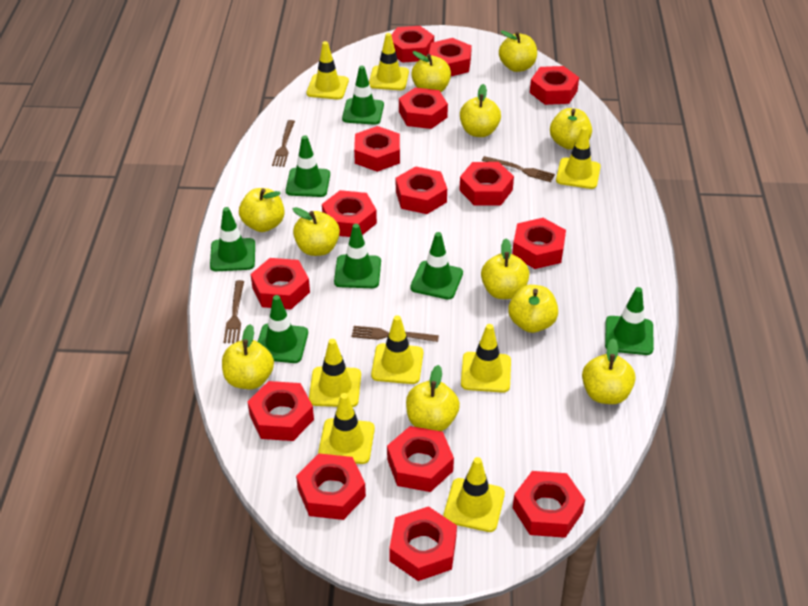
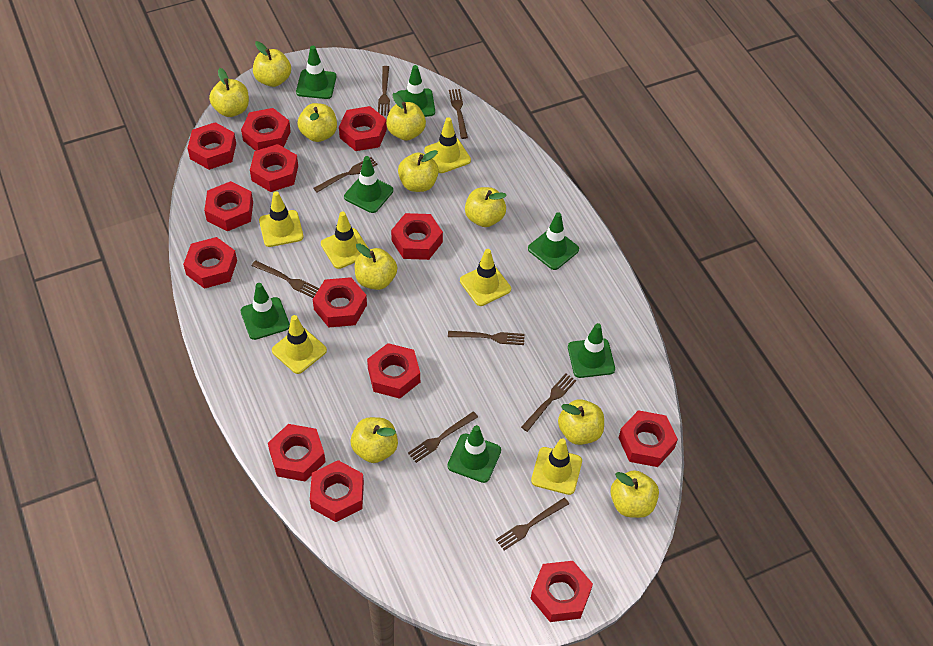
brown fork: [223,280,244,343] [272,120,295,167] [352,326,439,342] [482,156,555,182] = 4 -> [251,260,319,298] [314,157,378,192] [378,66,390,115] [408,412,478,463] [448,331,525,345] [449,89,468,139] [496,498,569,550] [521,373,576,432] = 8
red nut: [248,381,314,441] [251,258,310,309] [296,453,366,520] [322,190,377,237] [354,126,400,172] [387,426,454,492] [389,506,457,581] [391,26,434,63] [396,166,447,214] [399,87,448,129] [429,38,472,76] [459,162,514,206] [512,218,566,269] [513,471,585,538] [530,66,579,105] = 15 -> [183,237,237,289] [188,122,236,170] [204,181,253,231] [241,108,291,151] [250,144,298,192] [268,424,326,481] [310,460,364,522] [313,277,367,327] [339,106,387,151] [367,343,420,399] [391,213,443,260] [530,561,593,622] [619,410,678,467] = 13
yellow apple: [222,324,274,389] [239,188,285,232] [293,207,340,256] [406,365,460,431] [411,51,451,92] [460,84,501,137] [481,238,529,299] [499,31,537,72] [508,285,558,333] [550,108,592,149] [582,338,636,404] = 11 -> [209,68,249,117] [253,41,291,87] [297,103,337,142] [351,417,398,463] [355,243,397,290] [386,93,426,141] [398,150,439,192] [465,187,507,227] [558,399,604,445] [610,470,659,518] = 10
yellow traffic cone: [307,41,349,100] [309,339,361,407] [318,393,375,464] [369,33,409,90] [371,315,423,384] [444,457,505,532] [461,324,511,393] [556,126,601,189] = 8 -> [259,191,304,247] [272,315,327,374] [321,212,369,269] [424,117,471,173] [460,249,511,306] [531,438,582,495] = 6

